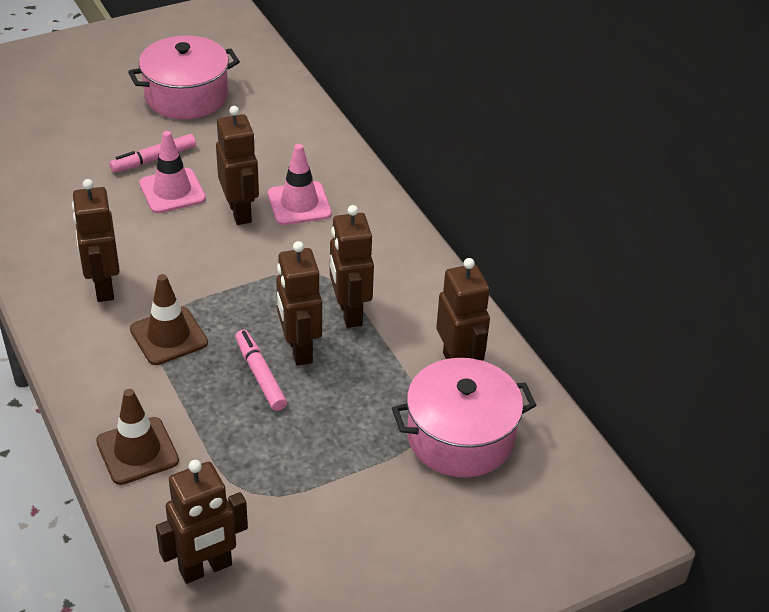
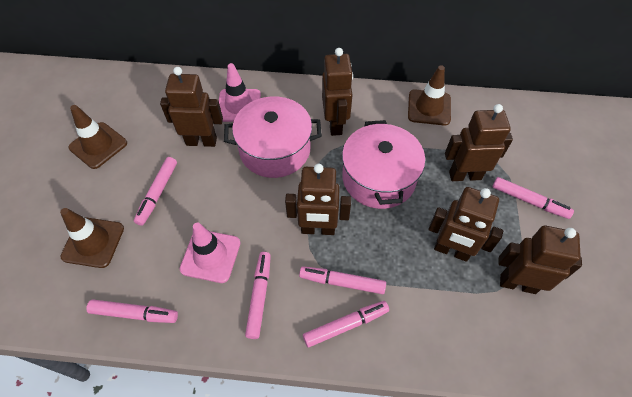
brown traffic cone: [96,389,179,485] [130,274,208,365] = 2 -> [60,208,124,268] [68,105,127,169] [408,65,451,126] = 3
pink marker: [110,134,196,173] [235,329,287,411] = 2 -> [86,299,178,323] [134,157,177,226] [245,252,271,339] [299,266,386,294] [303,301,389,347] [492,177,574,219] = 6

